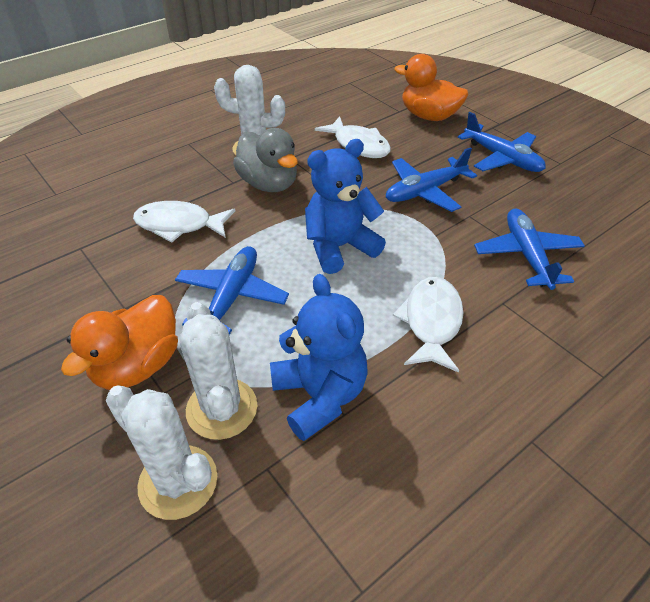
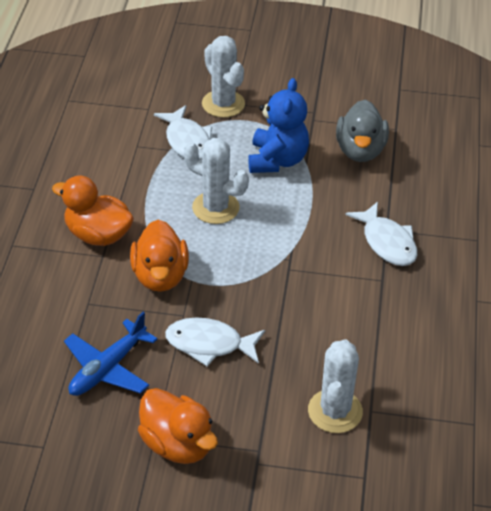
blue plane: [175,246,289,335] [386,147,477,212] [458,112,546,172] [474,209,585,290] = 4 -> [64,312,157,396] = 1
blue teddy bear: [270,274,368,441] [305,139,386,274] = 2 -> [248,78,309,173] = 1
orange duck: [61,295,178,390] [394,54,468,121] = 2 -> [52,176,134,246] [130,220,189,292] [138,388,218,464] = 3

